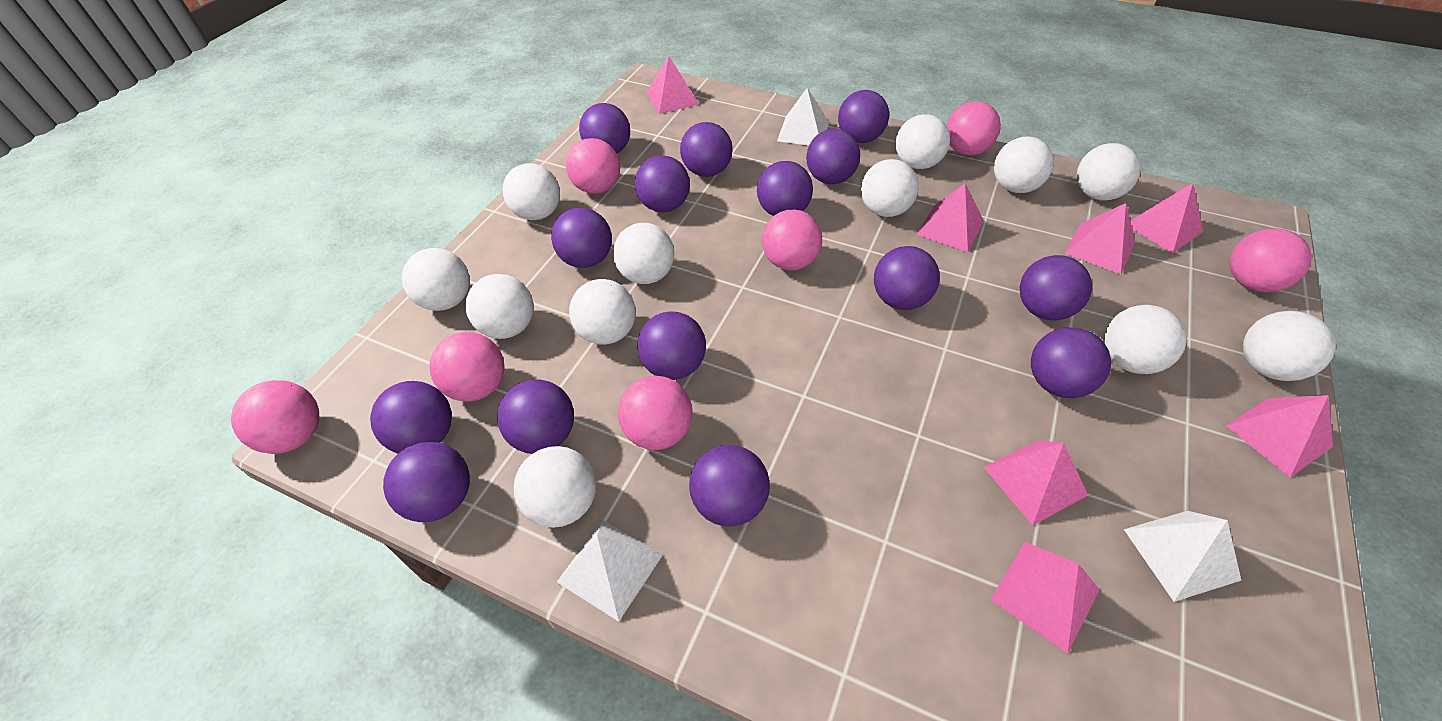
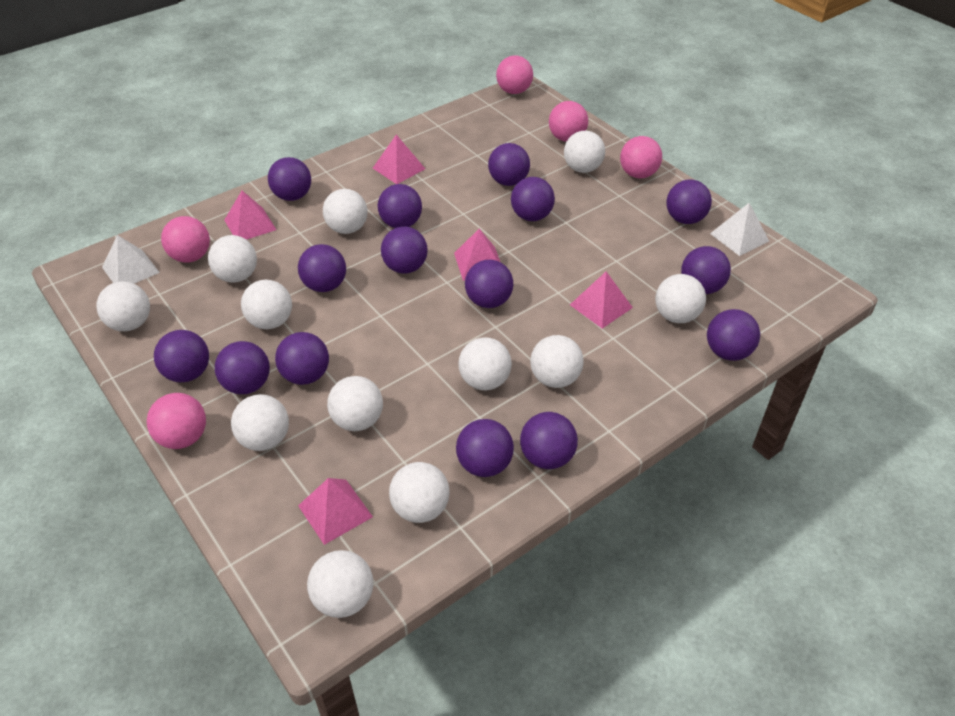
pink ball: [231,380,319,454] [430,332,504,402] [566,138,620,194] [618,376,692,450] [762,209,822,270] [946,101,1001,155] [1230,228,1311,292] = 7 -> [147,393,206,449] [161,216,210,263] [496,55,533,94] [549,101,588,142] [620,136,662,178] = 5
pink pyramid: [646,56,699,114] [916,184,984,252] [984,440,1088,526] [990,542,1099,654] [1065,203,1135,274] [1130,183,1203,253] [1226,395,1333,478] = 7 -> [224,191,277,240] [298,478,373,545] [373,135,425,184] [454,229,500,281] [570,272,633,328] = 5
white pyramid: [557,520,663,622] [777,88,829,146] [1124,511,1242,602] = 3 -> [102,235,160,284] [710,203,769,256] = 2

